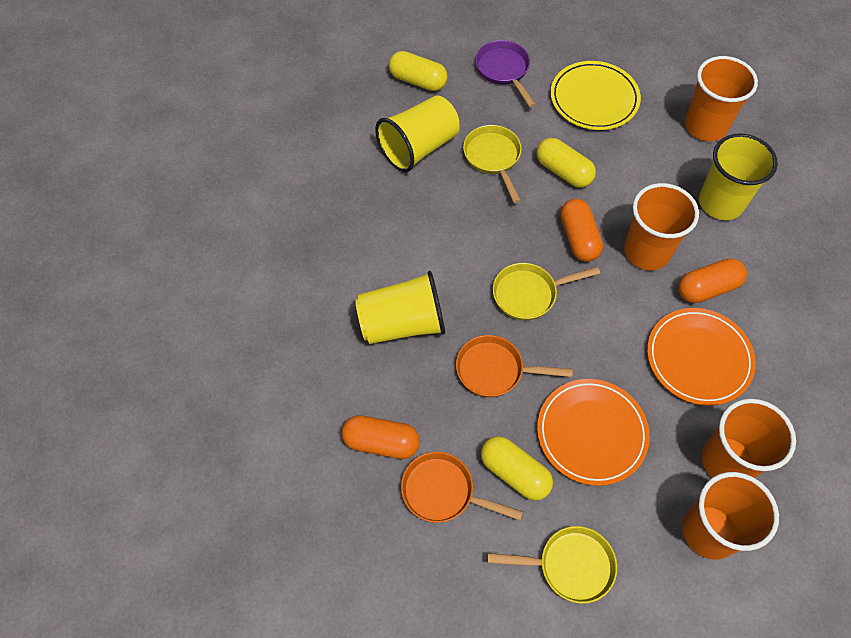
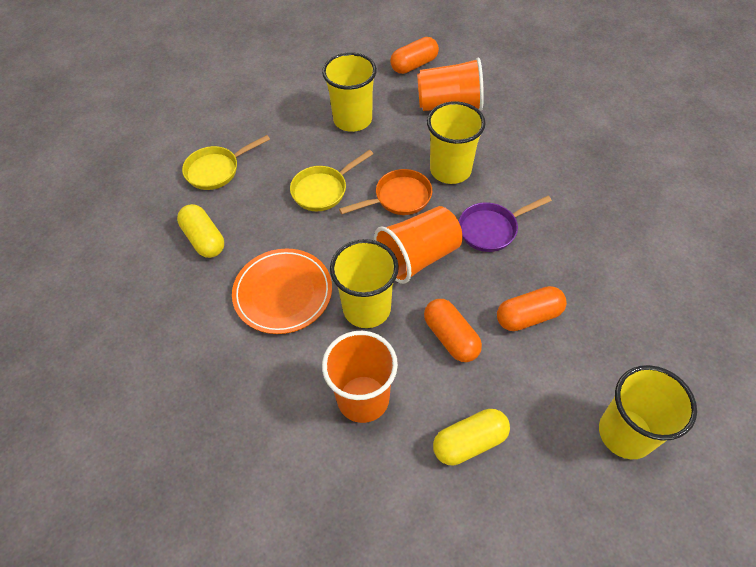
orange cup: [624,183,699,270] [682,472,779,560] [685,56,758,141] [702,399,796,478] = 4 -> [322,331,398,423] [374,206,462,284] [417,58,484,111] = 3
orange pan: [401,452,523,523] [456,335,573,397] = 2 -> [339,169,432,215] = 1
orange plate: [537,379,650,486] [647,308,756,406] = 2 -> [232,248,332,334] = 1
yellow capsule: [389,51,448,91] [481,436,553,500] [536,138,596,188] = 3 -> [177,204,224,258] [433,409,510,465] = 2
yellow cup: [355,271,445,344] [375,95,460,172] [699,133,778,220] = 3 -> [322,52,377,132] [330,239,399,328] [427,101,486,184] [599,365,697,459] = 4
yellow pan: [463,125,522,203] [487,526,617,604] [493,263,600,320] = 3 -> [182,135,270,190] [290,150,373,211] = 2
yellow plate: [550,61,641,130] = 1 -> none = 0

